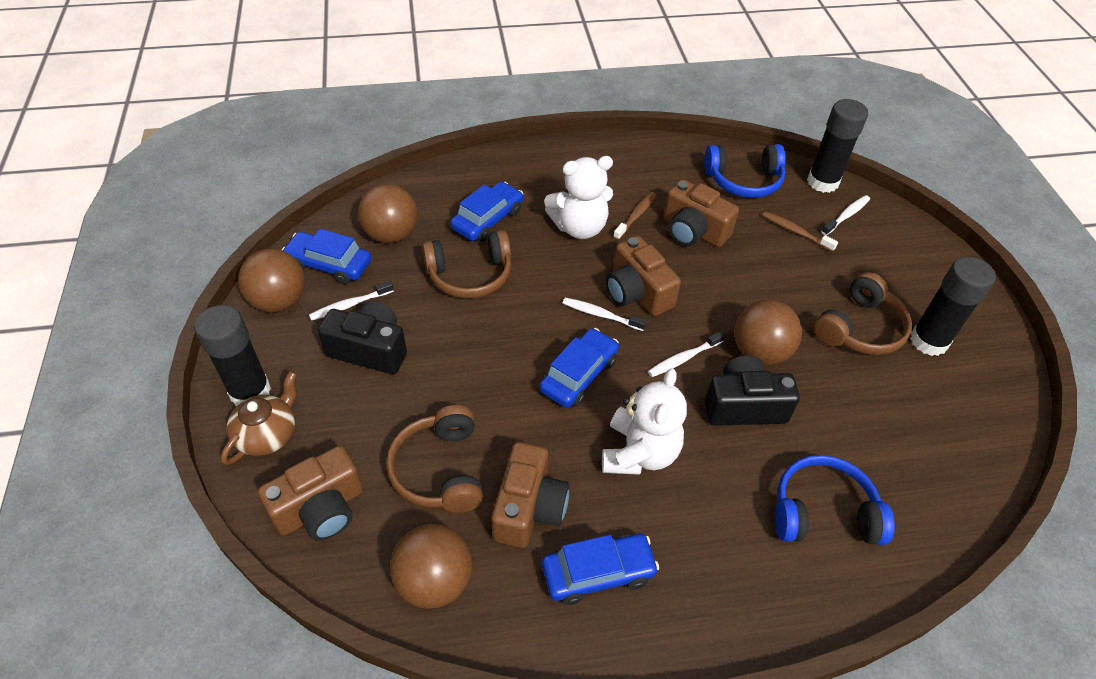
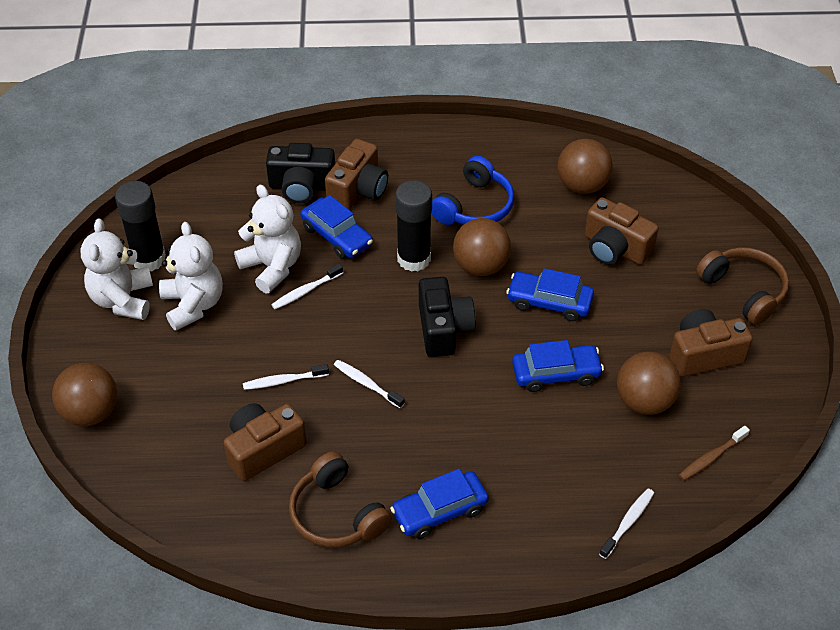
black glue stick: [194,305,271,406] [807,99,868,193] [910,257,996,356] = 3 -> [115,181,166,271] [395,180,432,272] = 2
blue headphones: [704,144,786,198] [775,455,895,545] = 2 -> [431,156,514,225] = 1
brown headphones: [386,405,483,513] [422,230,511,299] [814,272,912,355] = 3 -> [289,451,392,548] [696,247,789,325] = 2
brown teapot: [221,371,297,465] = 1 -> none = 0
brown toothbrush: [613,192,657,240] [763,211,838,252] = 2 -> [679,426,750,481] = 1
white teddy bear: [544,156,613,239] [602,368,687,475] = 2 -> [81,218,153,320] [159,222,223,331] [234,185,301,293] = 3

